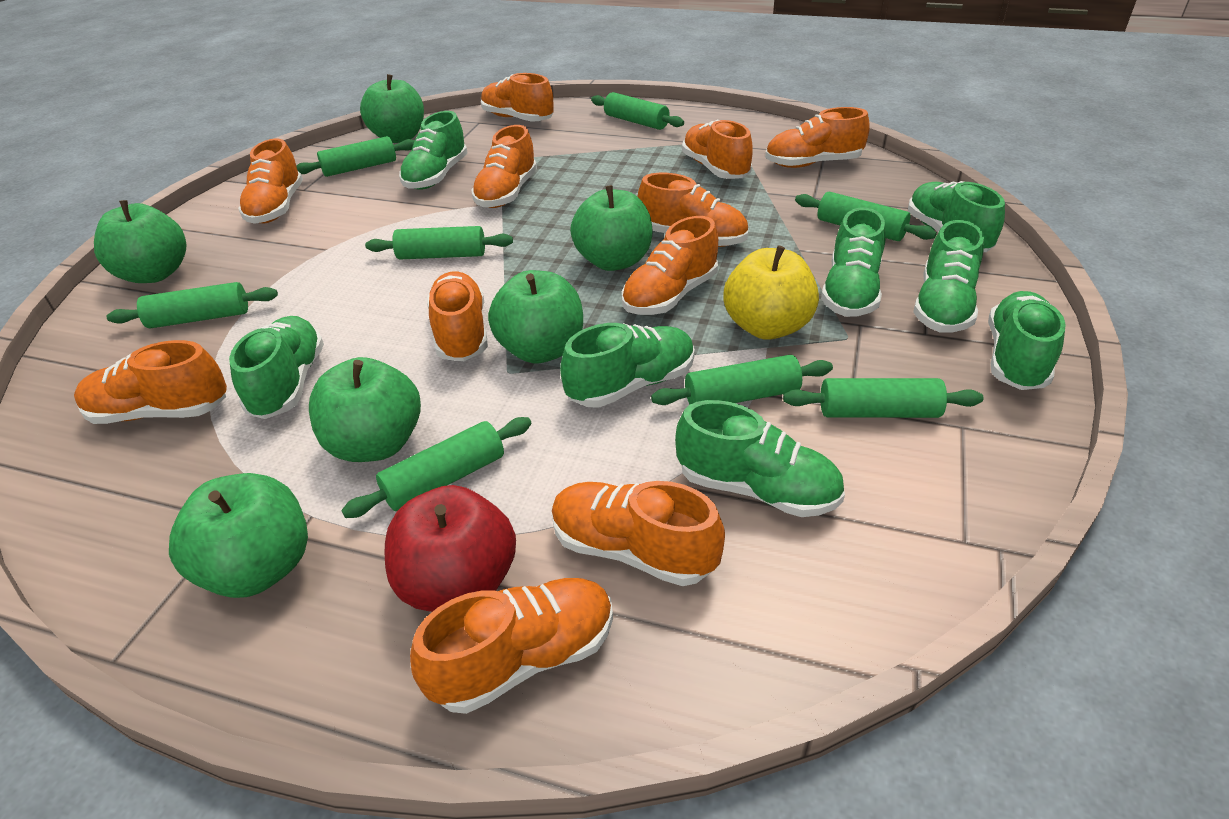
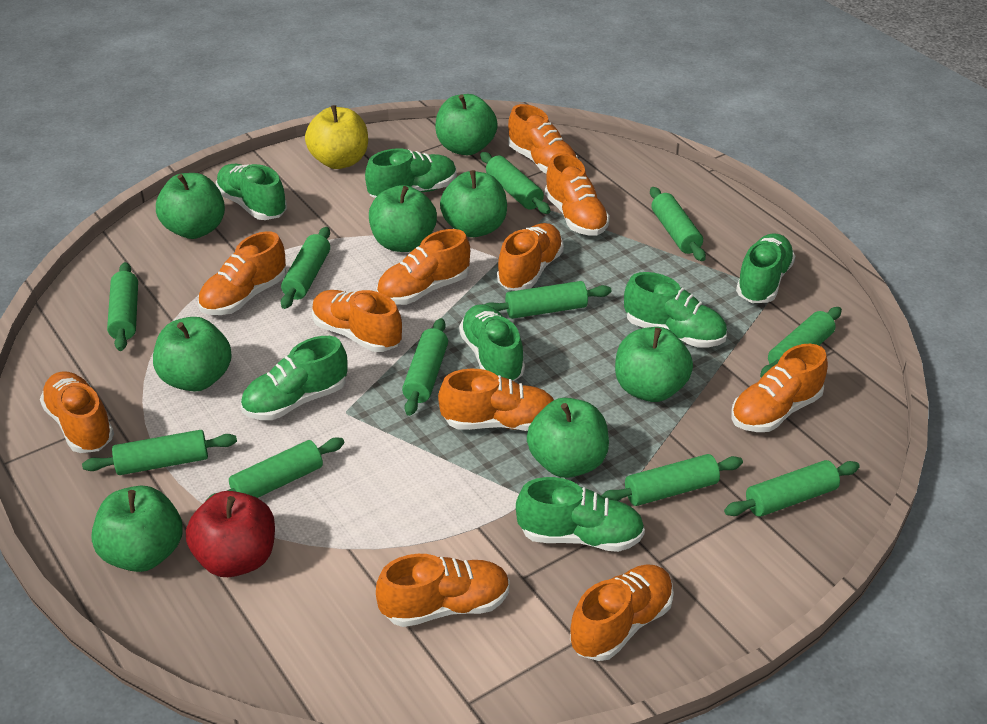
green apple: [94,200,186,283] [169,473,308,598] [309,357,421,462] [360,74,424,143] [488,270,583,363] [570,185,653,271] = 6 -> [91,486,183,572] [153,317,232,391] [156,173,225,239] [369,185,437,252] [435,94,498,155] [440,170,507,237] [527,398,609,478] [615,327,693,402] = 8
green rolling pin: [107,282,278,328] [297,136,415,177] [341,417,532,518] [365,226,513,259] [591,92,684,130] [651,355,833,405] [783,378,983,418] [795,192,937,241] = 8 -> [82,430,237,475] [107,262,138,351] [206,438,344,501] [281,227,330,309] [402,318,448,416] [480,152,551,214] [484,281,611,319] [601,454,743,506] [650,187,706,261] [724,460,860,517] [760,307,842,378] = 11
green shoe: [229,316,324,419] [399,111,467,190] [560,323,695,408] [675,400,845,517] [821,208,886,317] [908,181,1005,252] [913,220,984,333] [988,291,1066,390] = 8 -> [216,164,287,220] [241,336,347,420] [365,148,457,198] [459,304,525,381] [516,477,645,552] [624,272,727,348] [736,233,795,303] = 7

